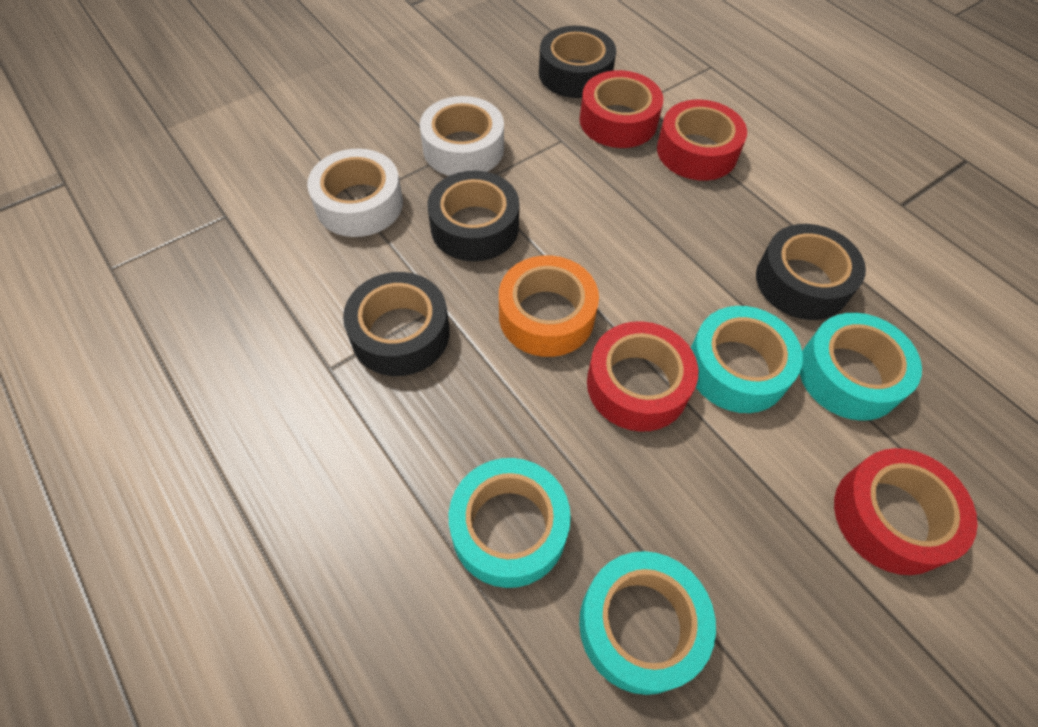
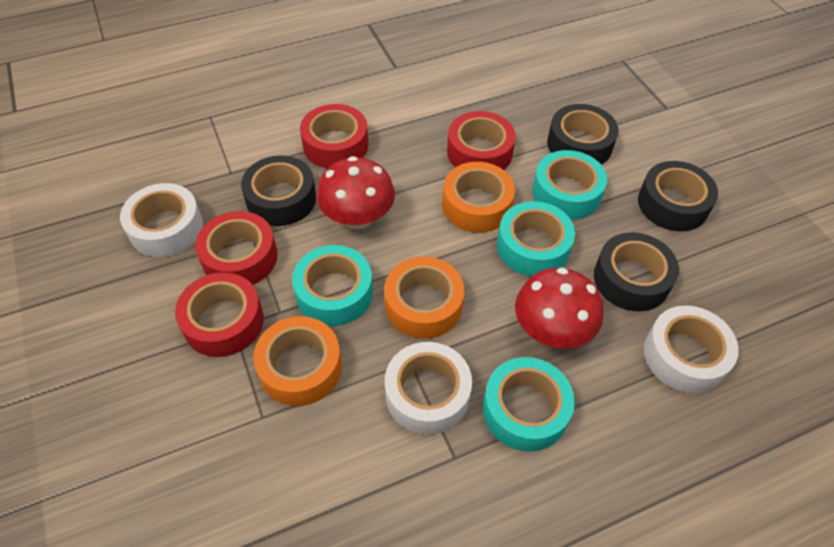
orange tape: [499,255,599,357] = 1 -> [253,316,342,406] [384,257,465,339] [442,162,515,233] = 3
red mushroom: none = 0 -> [317,156,395,229] [515,267,604,349] = 2
white tape: [307,149,403,237] [420,96,504,176] = 2 -> [120,183,203,257] [385,342,472,434] [644,305,739,393] = 3

